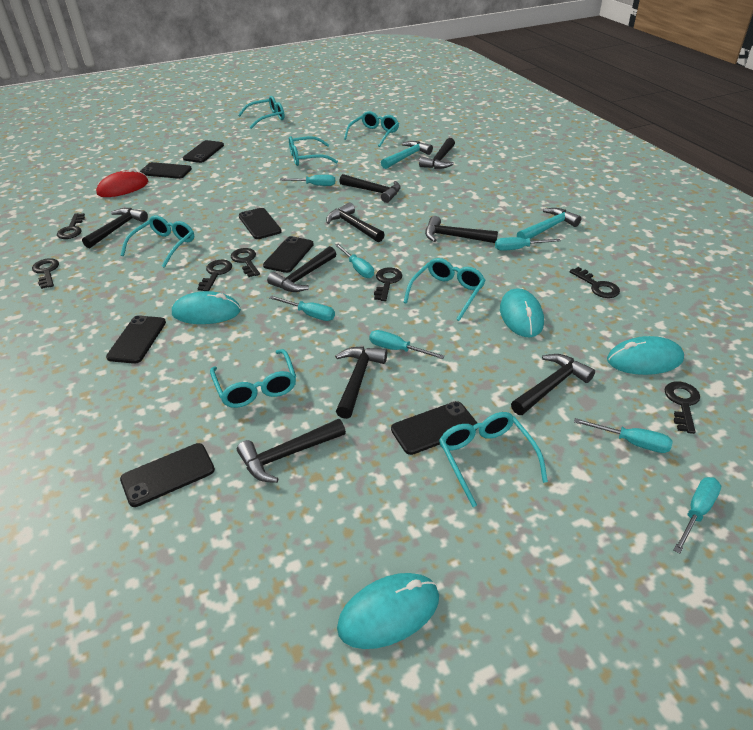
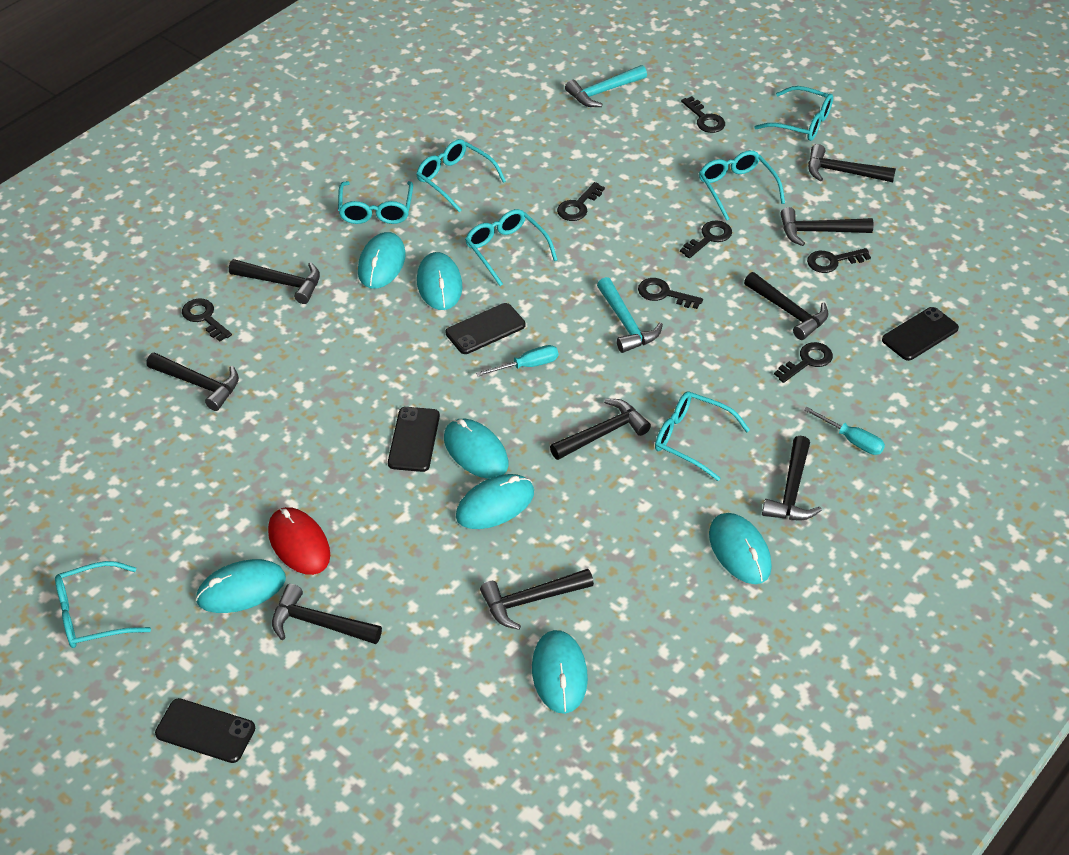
black phone: [106,315,166,364] [120,443,215,507] [140,162,192,179] [183,140,224,163] [239,208,282,239] [263,236,314,273] [391,401,477,455] = 7 -> [155,698,255,763] [388,407,440,472] [446,303,525,354] [882,307,959,361] = 4
turquoise mouse: [172,291,241,324] [337,573,439,649] [500,288,544,337] [607,336,684,375] = 4 -> [196,559,286,613] [358,232,406,289] [417,252,463,310] [444,419,509,479] [456,474,534,529] [532,630,588,714] [709,513,772,584] = 7
turquoise screwdriver: [270,296,335,321] [280,175,335,186] [335,244,374,278] [369,330,445,359] [495,237,561,251] [574,418,673,453] [674,477,721,554] = 7 -> [476,345,558,376] [804,407,885,455] = 2

